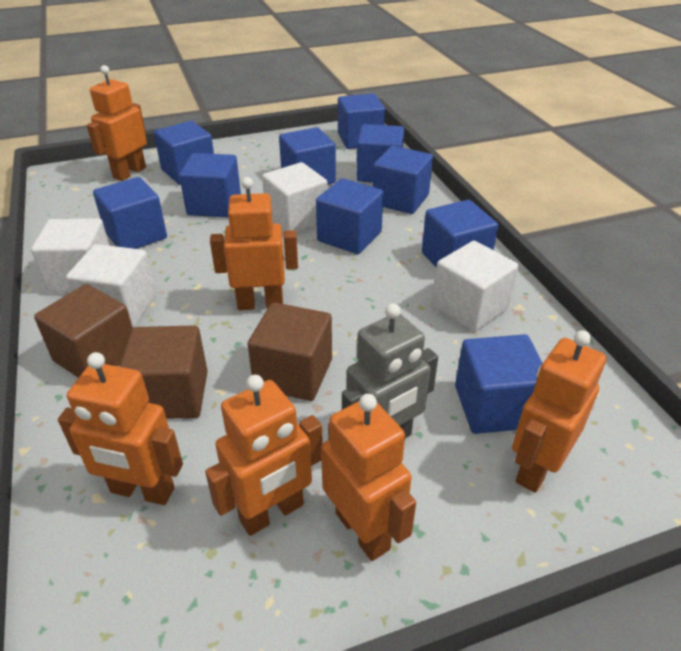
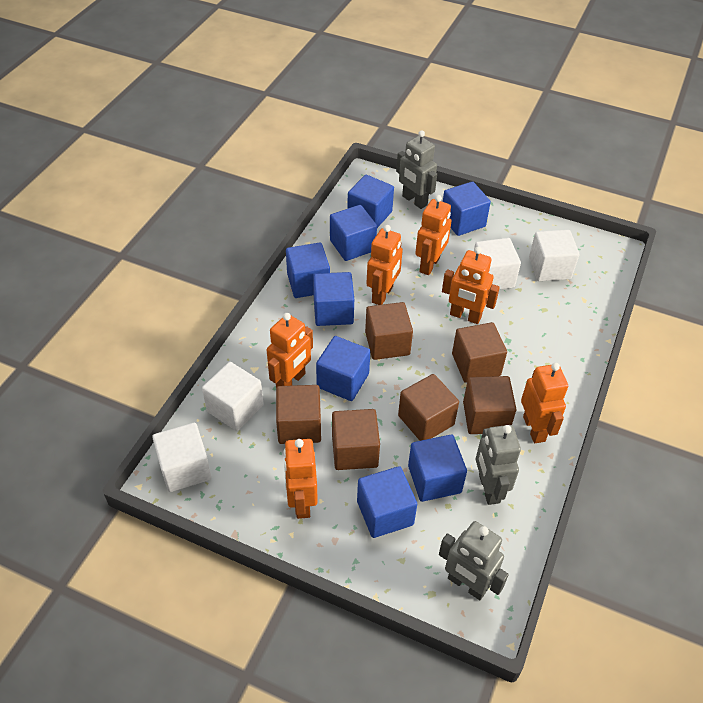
blue cube: [93,177,167,249] [154,121,214,185] [179,153,241,217] [279,127,336,185] [316,178,384,254] [338,94,385,149] [356,124,404,182] [373,146,433,214] [422,200,498,268] [455,334,543,434] = 10 -> [286,243,330,298] [313,272,354,326] [316,336,370,401] [330,205,377,261] [347,175,394,228] [357,466,417,538] [408,435,467,502] [443,181,491,236] = 8
brown cube: [34,284,133,378] [120,325,208,419] [248,302,332,401] = 3 -> [276,385,321,444] [332,409,380,470] [365,302,413,360] [398,374,459,441] [452,322,507,383] [463,376,516,434] = 6
grey robot: [342,303,438,438] = 1 -> [396,130,437,209] [439,521,509,600] [476,425,521,505] = 3

